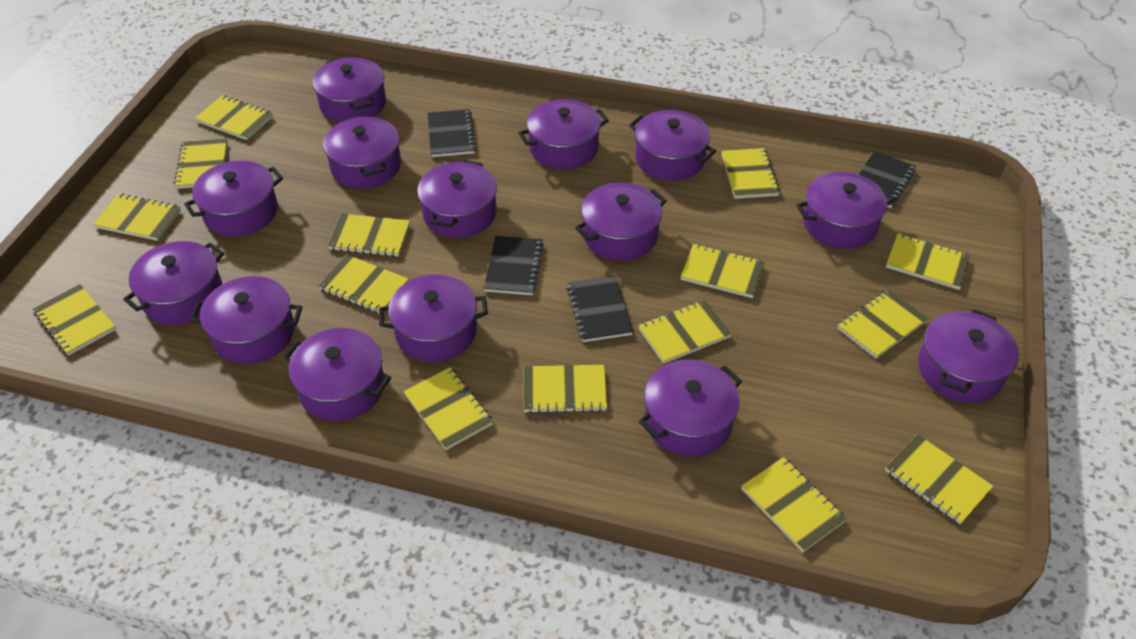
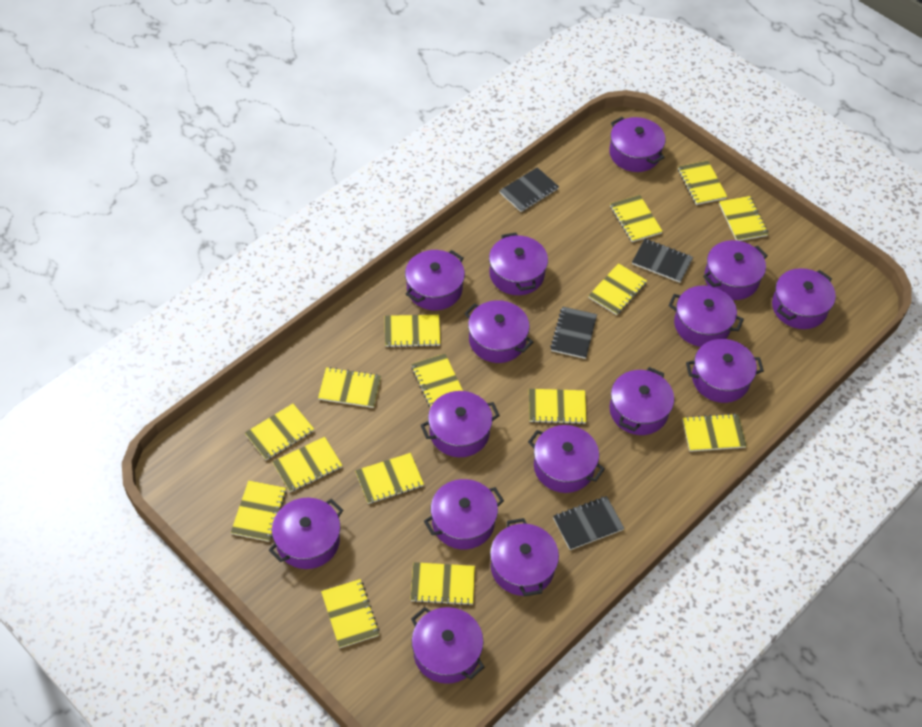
purple pot: [123,241,224,325] [184,161,283,237] [190,276,302,364] [283,328,391,421] [312,57,386,123] [323,116,401,188] [379,274,488,362] [417,160,497,238] [518,99,609,169] [575,183,667,261] [629,110,716,181] [639,360,742,456] [796,172,895,249] [918,309,1019,403] = 14 -> [269,498,343,569] [405,250,465,310] [411,607,484,684] [421,391,500,457] [424,479,504,550] [464,300,533,363] [489,232,548,295] [490,518,559,596] [528,425,605,493] [609,117,665,172] [610,367,674,435] [669,285,744,347] [686,339,764,403] [703,240,768,300] [772,268,836,329] = 15

